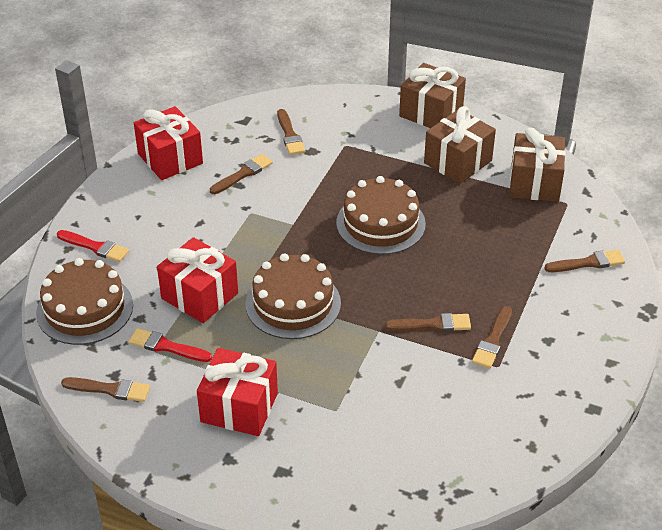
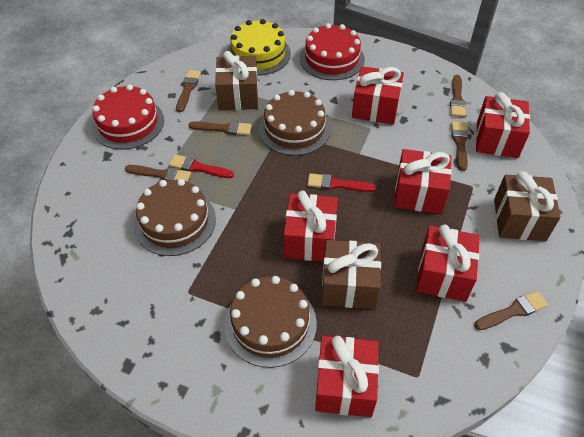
red cake: none = 0 -> [92,85,164,149] [300,23,365,80] = 2
red gift: [134,106,203,180] [157,237,238,323] [197,348,278,436] = 3 -> [284,190,338,262] [315,336,379,417] [352,66,404,125] [394,149,452,214] [416,224,480,302] [476,92,530,158] = 6
yellow cake: none = 0 -> [227,19,291,76] = 1

